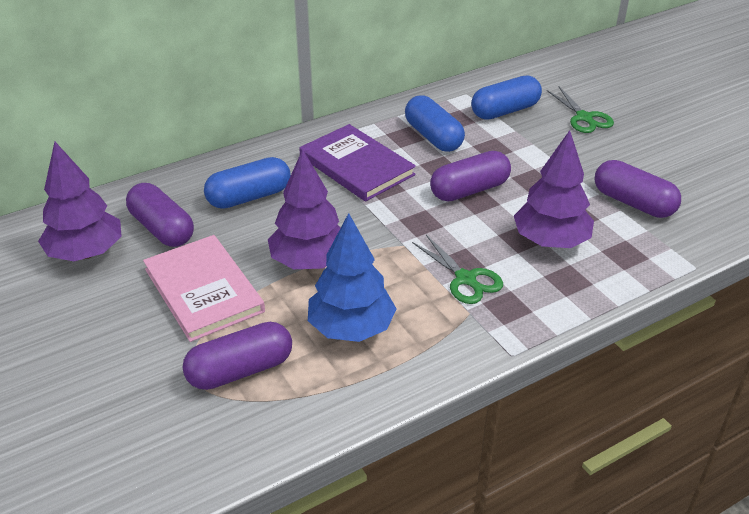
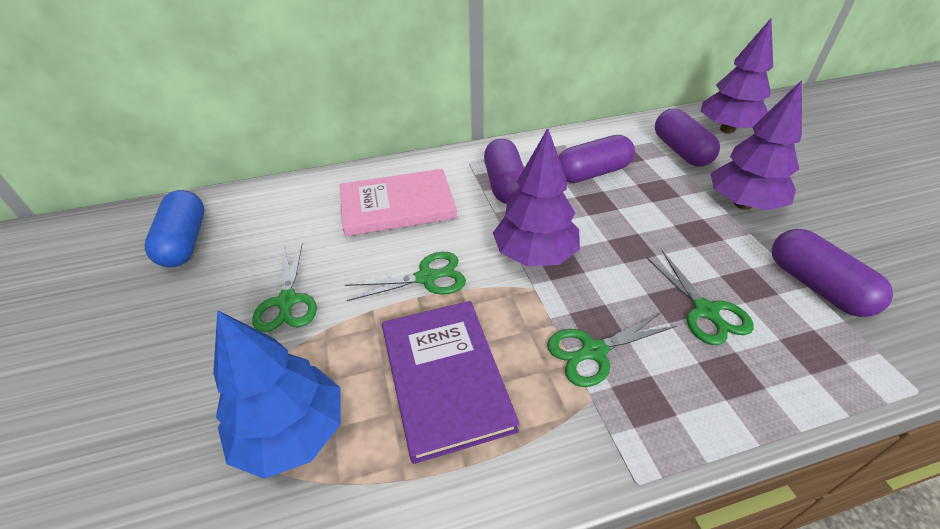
blue capsule: [204,157,291,209] [405,95,465,152] [471,76,542,120] = 3 -> [145,190,204,267] = 1
green scissors: [412,235,503,304] [547,87,614,133] = 2 -> [252,243,317,332] [345,252,466,301] [547,312,677,387] [646,250,754,345] = 4

